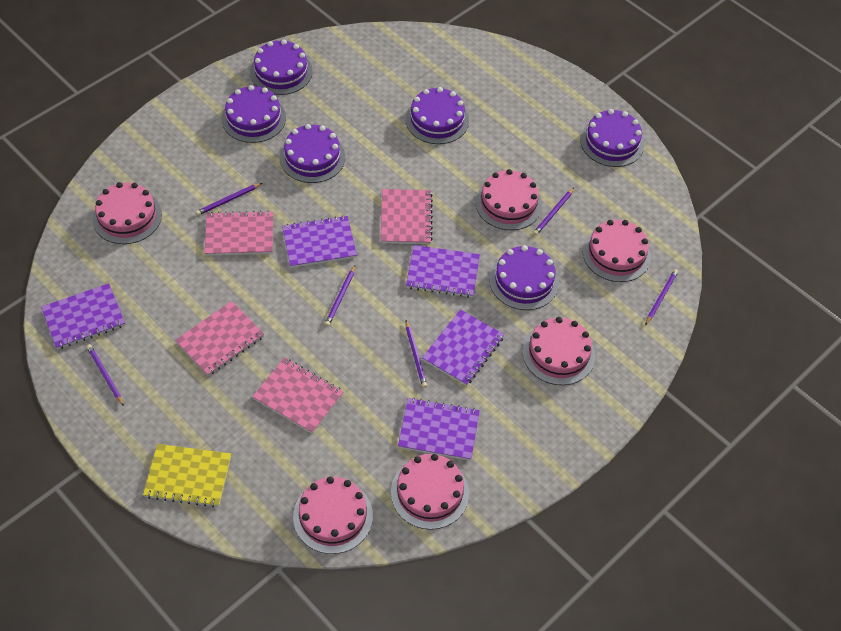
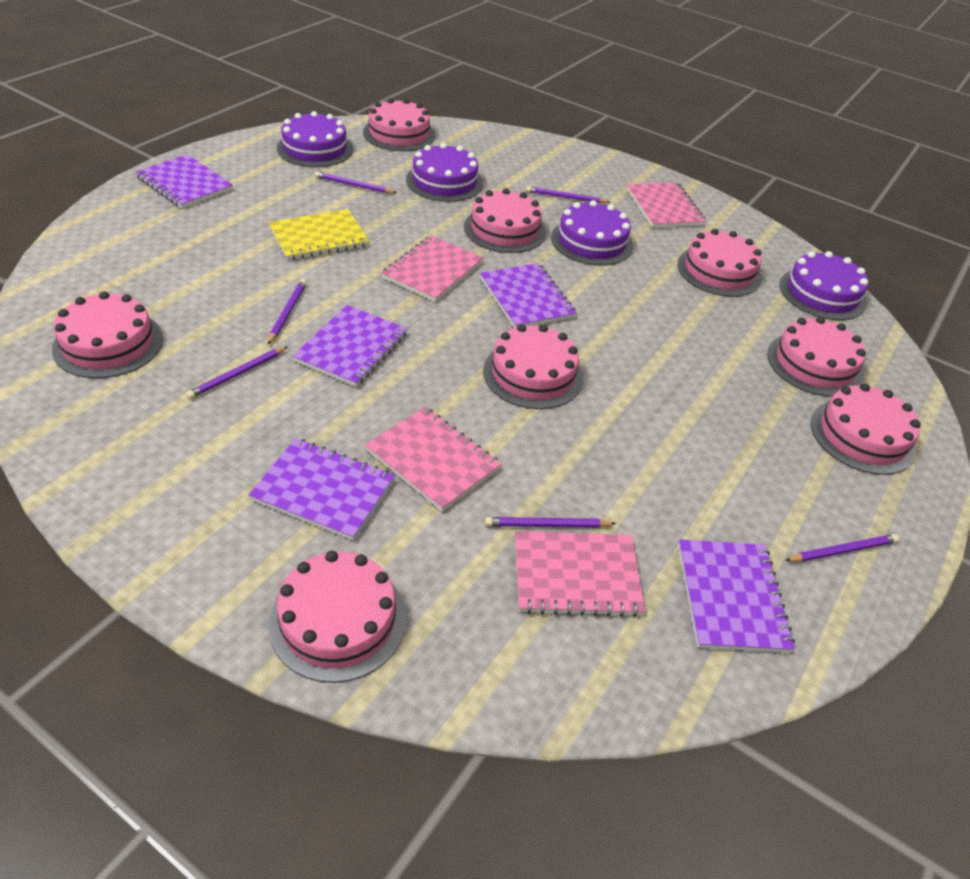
pink cake: [92,182,162,244] [293,477,373,554] [391,454,469,530] [475,169,542,230] [523,317,595,385] [582,220,651,282] = 6 -> [52,291,163,378] [268,551,406,683] [363,98,435,151] [464,188,546,253] [483,324,583,409] [677,229,762,297] [767,317,866,397] [811,383,921,475] = 8
purple cake: [222,85,286,143] [250,40,313,95] [280,124,345,183] [405,87,469,144] [489,245,559,310] [580,109,644,167] = 6 -> [277,111,353,167] [406,143,483,202] [551,200,633,266] [779,251,868,320] = 4

